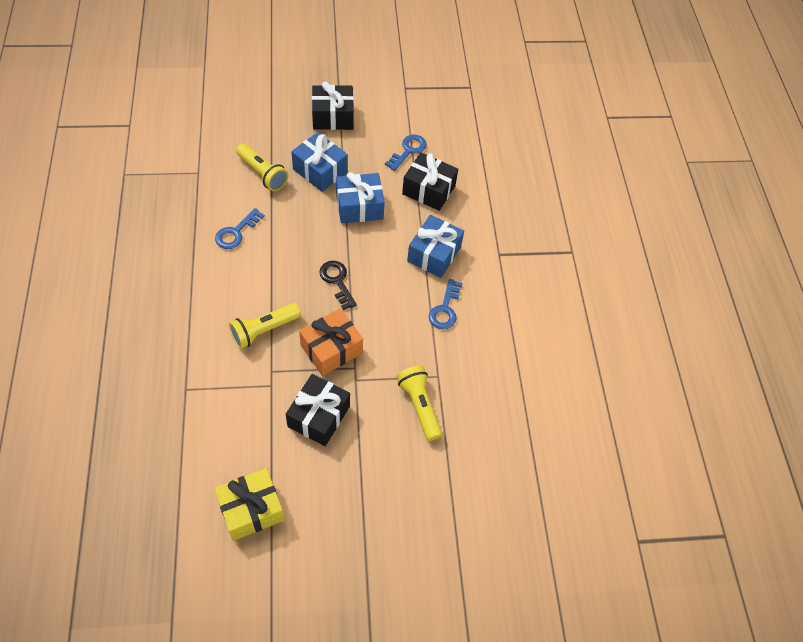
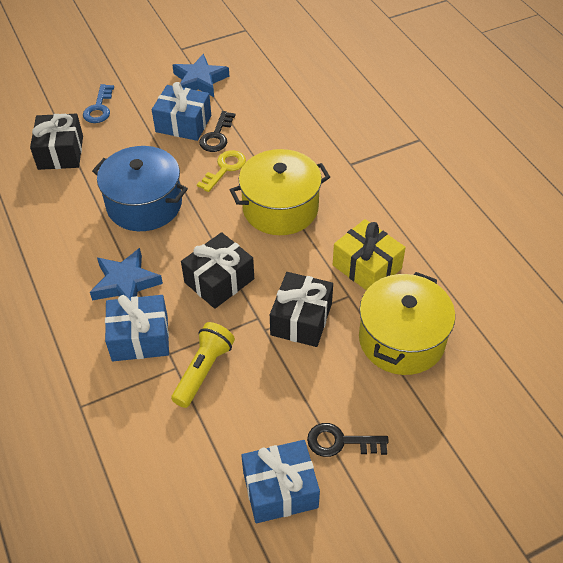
black key: [319,261,357,310] = 1 -> [199,111,235,152] [307,423,389,457] = 2
blue key: [215,208,265,249] [385,134,427,171] [429,279,463,329] = 3 -> [83,84,114,123] = 1
blue pot: none = 0 -> [92,146,188,231] = 1
blue star: none = 0 -> [90,248,163,300] [172,54,229,97] = 2
orange gift: [299,308,363,376] = 1 -> none = 0
yellow flashlight: [229,303,301,349] [236,143,289,191] [396,366,442,441] = 3 -> [171,322,235,408] = 1
yellow key: none = 0 -> [197,150,246,192] = 1
yellow pot: none = 0 -> [230,149,330,235] [359,272,455,375] = 2

